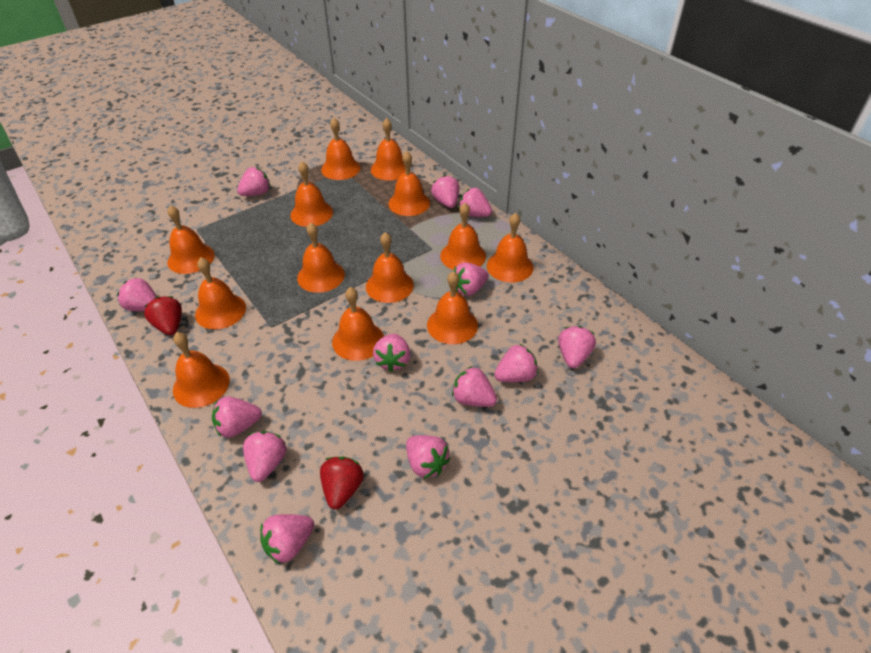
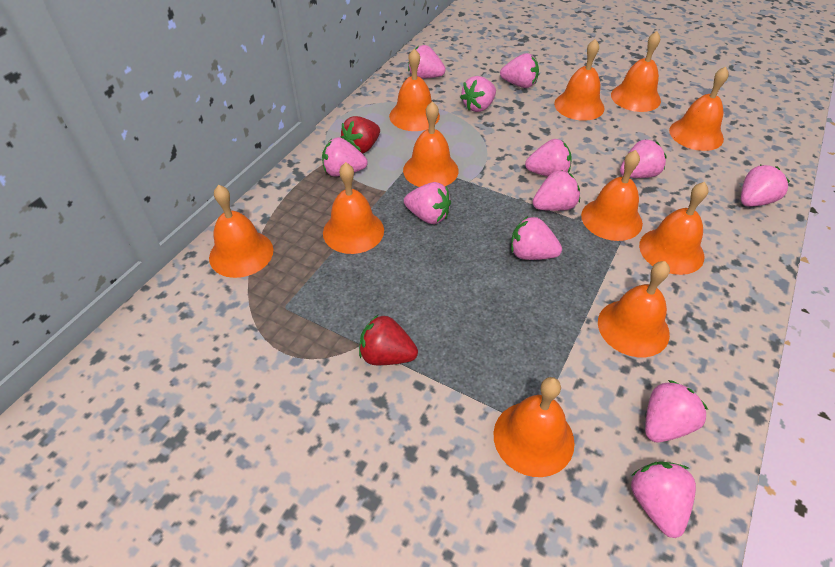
orange bell: [167,205,215,274] [173,332,230,408] [195,258,246,329] [290,161,333,227] [297,223,345,293] [321,118,360,180] [332,287,384,361] [366,232,414,303] [371,118,406,180] [388,151,430,216] [427,271,478,344] [440,203,486,270] [487,213,534,283] = 13 -> [209,185,273,278] [323,162,384,254] [389,49,440,131] [403,101,459,187] [493,377,575,477] [554,39,605,121] [581,150,643,241] [598,261,670,357] [611,31,661,112] [639,182,708,275] [669,66,729,151] = 11
pink strawberry: [117,278,157,311] [212,396,262,438] [237,167,270,196] [243,431,287,482] [260,514,314,564] [373,334,410,372] [406,435,450,479] [431,175,459,208] [452,366,497,407] [454,262,489,296] [458,188,492,217] [494,344,538,382] [558,326,596,369] = 13 -> [322,137,368,177] [404,182,451,224] [408,45,446,79] [460,76,496,112] [500,53,539,88] [511,216,562,260] [525,139,572,177] [533,170,580,211] [620,140,667,178] [631,461,696,538] [645,380,708,442] [741,165,790,207] = 12

